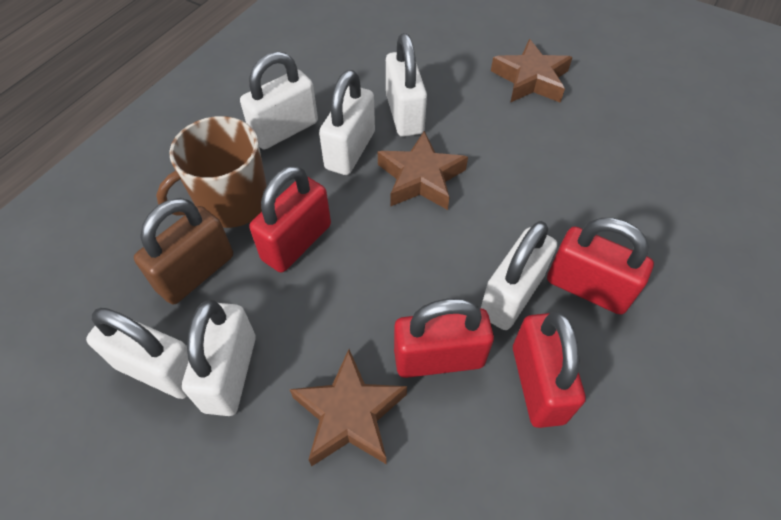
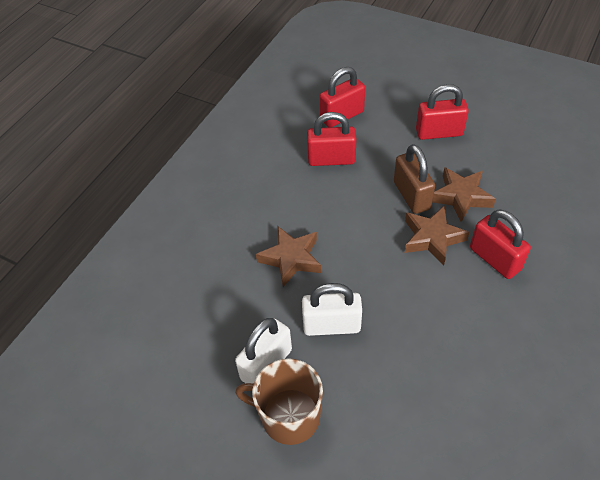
white padlock: [86,308,189,399] [182,300,256,416] [240,51,318,149] [319,70,375,175] [386,33,427,137] [481,221,557,330] = 6 -> [235,318,292,384] [302,283,362,336] = 2

